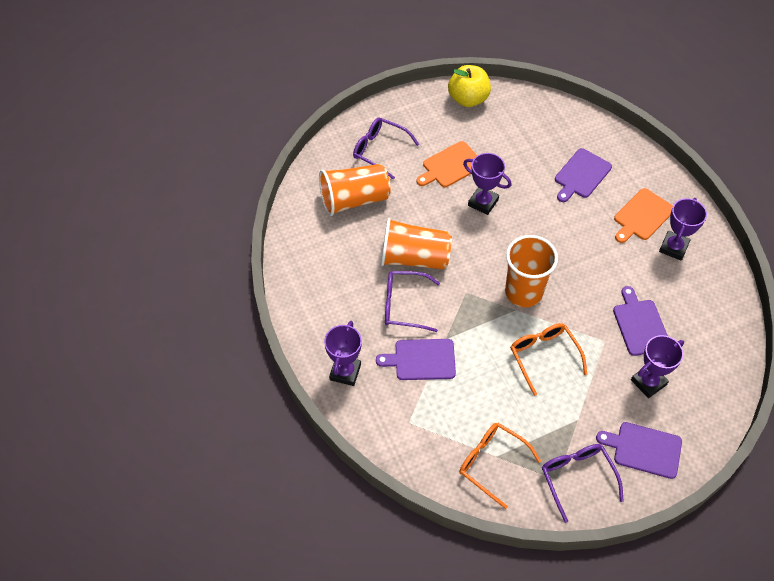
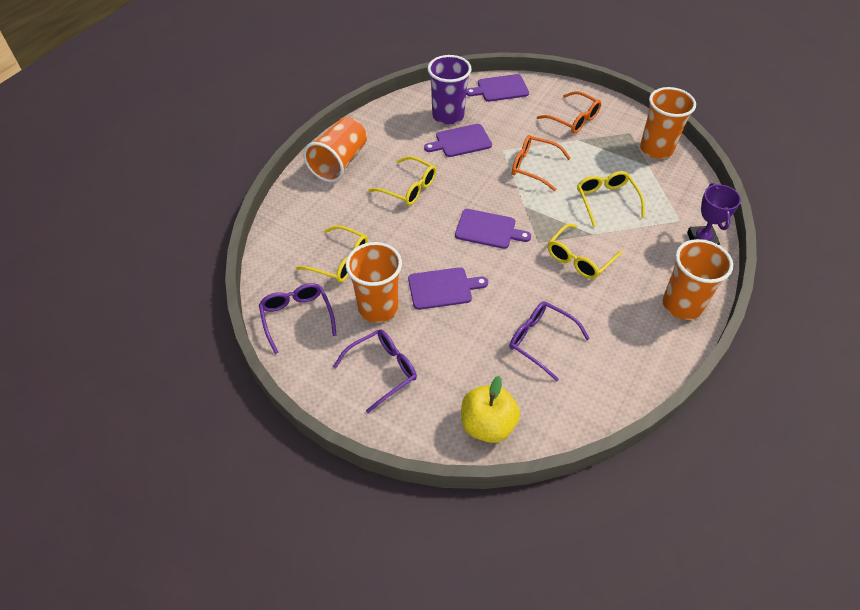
orange cup: [319,164,391,216] [381,218,452,270] [505,235,558,307] = 3 -> [303,117,367,182] [346,242,402,323] [640,87,696,159] [663,239,733,320] = 4
orange cutting board: [417,141,478,187] [614,188,673,243] = 2 -> none = 0
purple cup: none = 0 -> [428,55,472,125] = 1
purple trophy: [324,321,362,386] [463,153,511,215] [631,335,684,398] [659,198,707,261] = 4 -> [687,183,741,245] = 1
yellow glasses: none = 0 -> [295,225,368,283] [368,156,437,205] [548,224,622,279] [577,171,645,227] = 4

